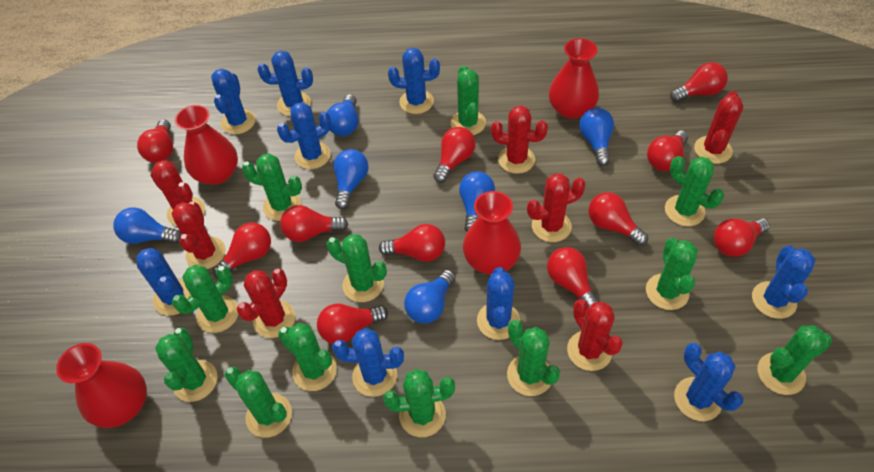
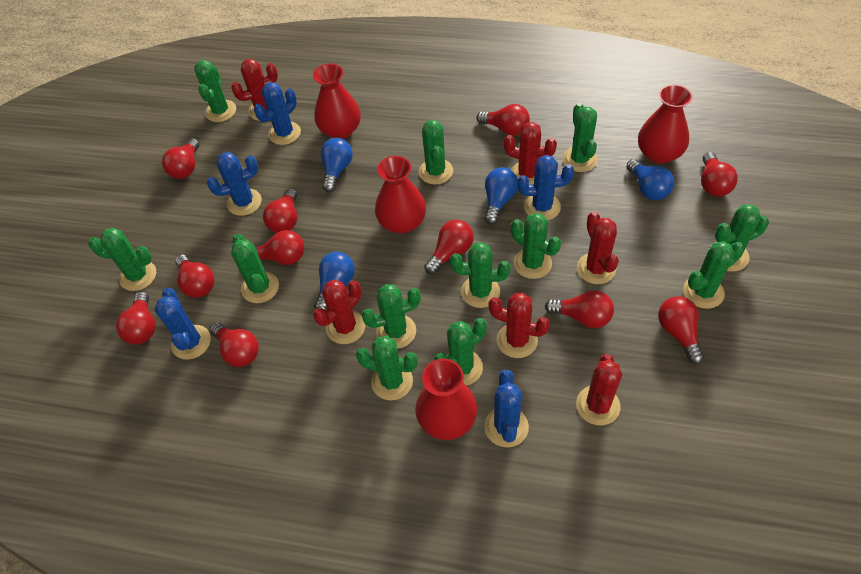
blue cactus: [136,248,191,316] [211,69,256,134] [258,51,313,116] [277,102,331,169] [332,328,404,397] [388,48,440,114] [477,267,520,340] [674,343,744,421] [752,246,816,319] = 9 -> [154,288,211,360] [207,152,262,216] [254,82,301,145] [484,370,529,447] [517,155,574,220] = 5
blue light bulb: [113,207,182,244] [327,94,359,136] [334,149,369,209] [404,270,456,324] [459,171,495,232] [579,108,614,166] = 6 -> [314,252,355,311] [321,138,353,192] [485,167,518,225] [626,159,674,200] = 4
red cactus: [150,160,205,226] [171,202,226,269] [236,269,295,338] [491,105,548,174] [527,174,586,242] [567,299,623,371] [694,91,743,164] = 7 -> [231,59,278,121] [313,280,365,344] [488,293,550,358] [504,122,557,185] [576,354,622,425] [577,211,619,284] = 6

